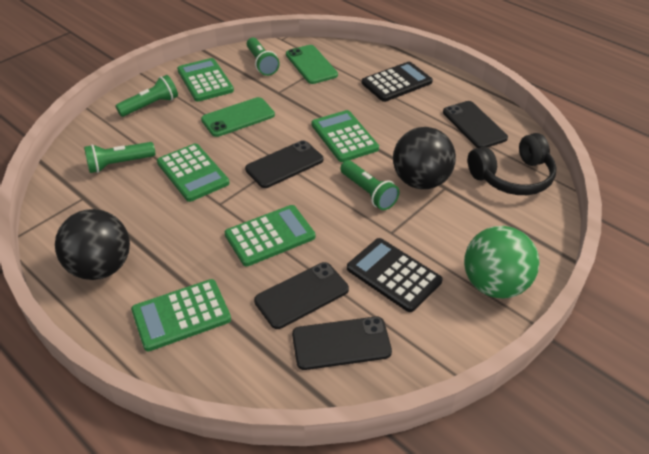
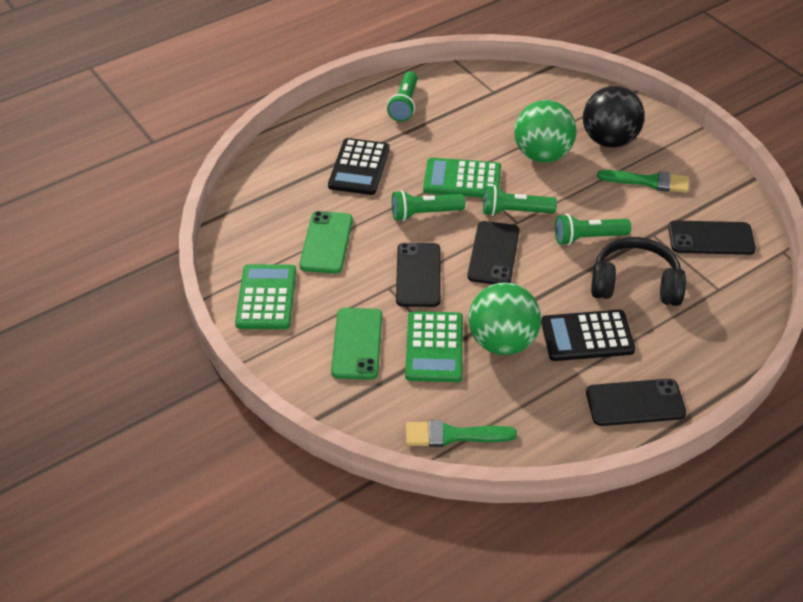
black ball: [55,209,130,280] [393,127,456,189] = 2 -> [583,86,645,148] = 1
green ball: [464,226,539,299] = 1 -> [468,283,541,355] [514,100,576,163] = 2
green brush: none = 0 -> [406,420,517,447] [597,170,689,193] = 2
green calculator: [131,279,231,351] [157,143,229,202] [177,58,234,102] [225,205,315,266] [312,110,379,162] = 5 -> [235,264,296,329] [405,311,463,382] [423,158,501,198] = 3

